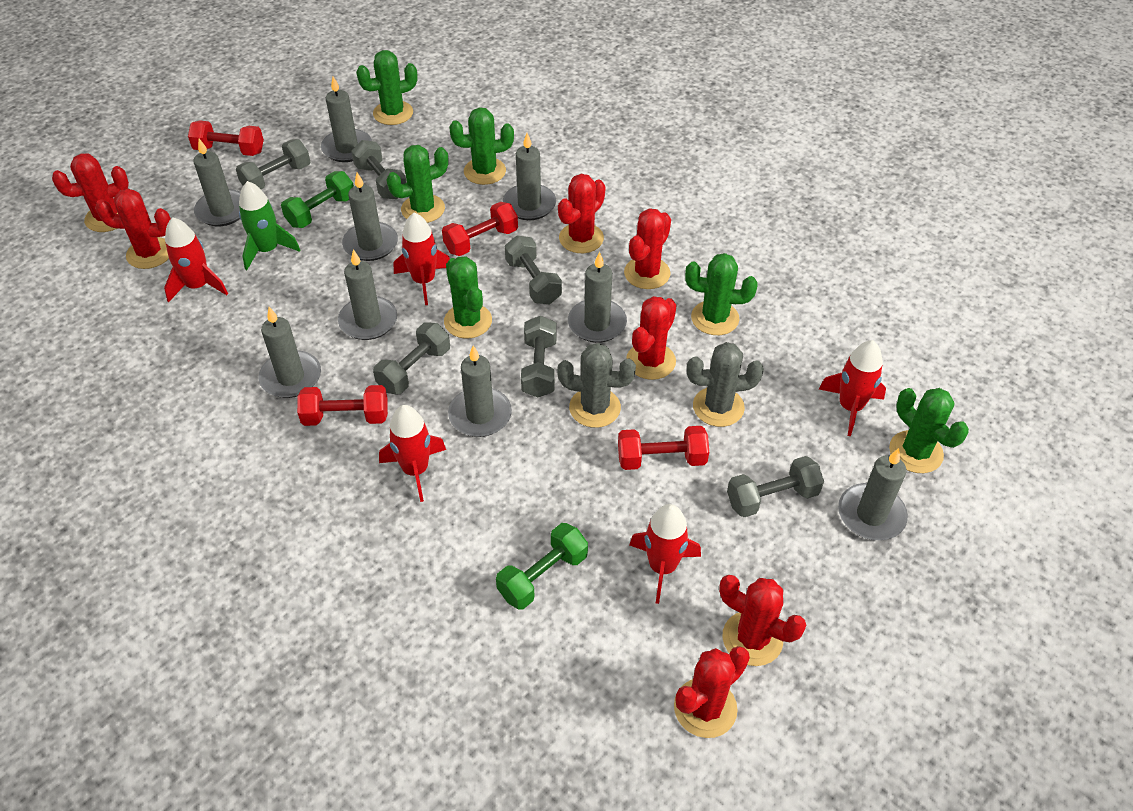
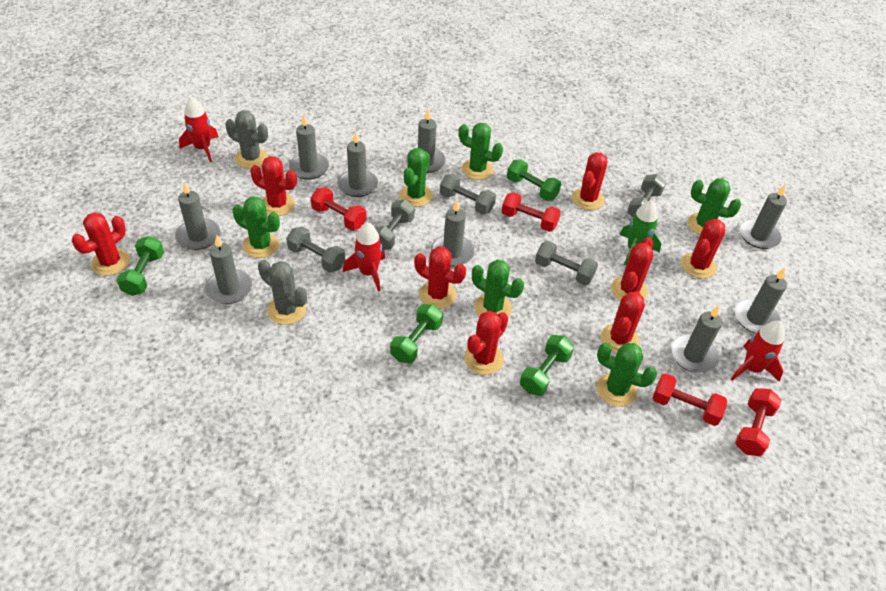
green dumbbell: [281,171,354,228] [496,523,588,609] = 2 -> [116,236,164,296] [390,304,443,363] [507,160,561,201] [520,335,574,396] = 4
grey dumbbell: [236,139,310,189] [351,140,407,199] [373,322,450,394] [505,235,562,304] [521,316,557,398] [727,456,824,517] = 6 -> [286,226,345,272] [375,199,415,250] [440,174,496,214] [535,241,598,285] [627,174,666,218] = 5
red cactus: [52,154,129,232] [95,189,171,269] [558,174,605,253] [624,208,671,289] [626,296,677,380] [674,646,750,738] [719,575,806,666] = 7 -> [72,212,130,276] [250,156,297,216] [414,246,466,309] [464,311,508,375] [572,152,607,210] [601,291,645,353] [611,237,653,300] [681,219,725,279] = 8
red rocket: [164,217,228,303] [379,405,446,502] [394,212,450,305] [629,504,701,604] [819,340,886,436] = 5 -> [179,97,219,162] [343,222,385,292] [731,321,785,382] = 3

